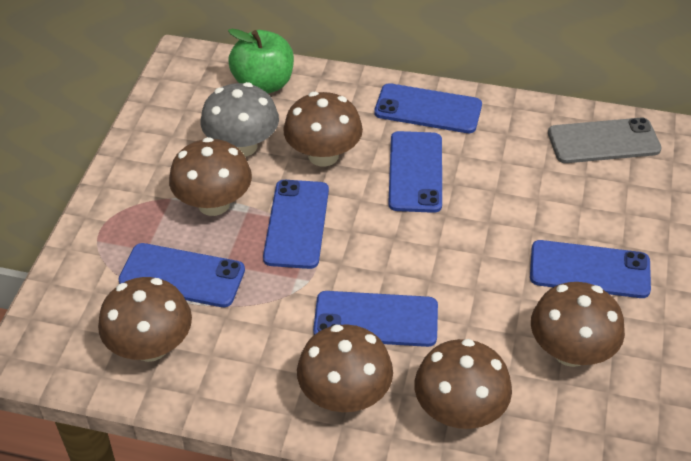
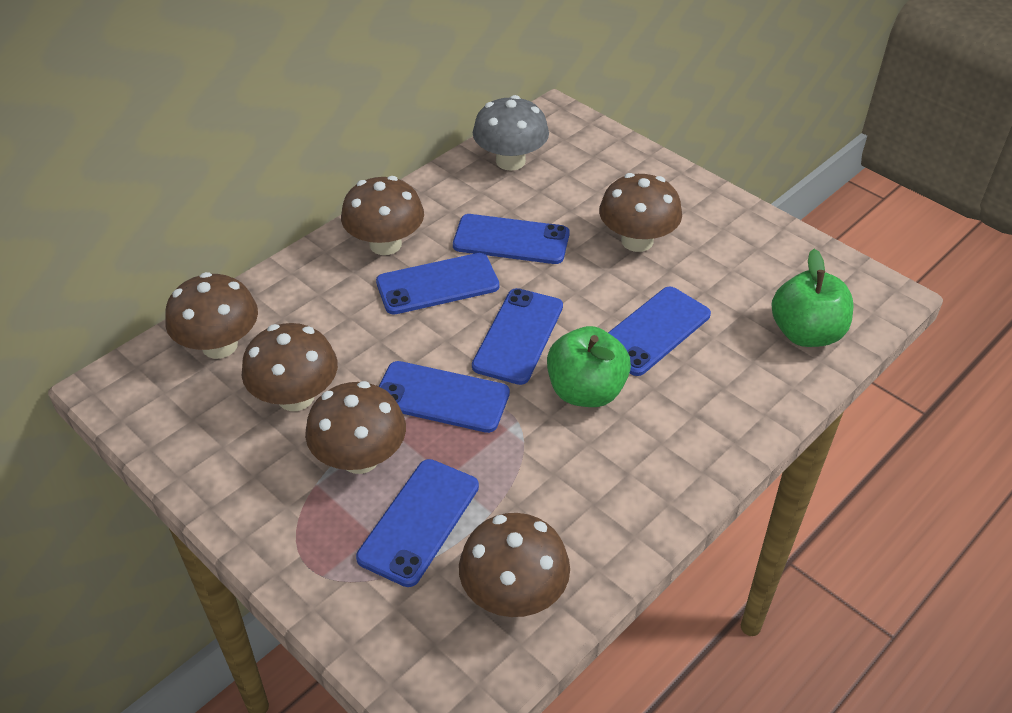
green apple: [228,28,294,93] = 1 -> [547,326,631,407] [771,249,854,347] = 2
grey phone: [548,117,662,163] = 1 -> none = 0

